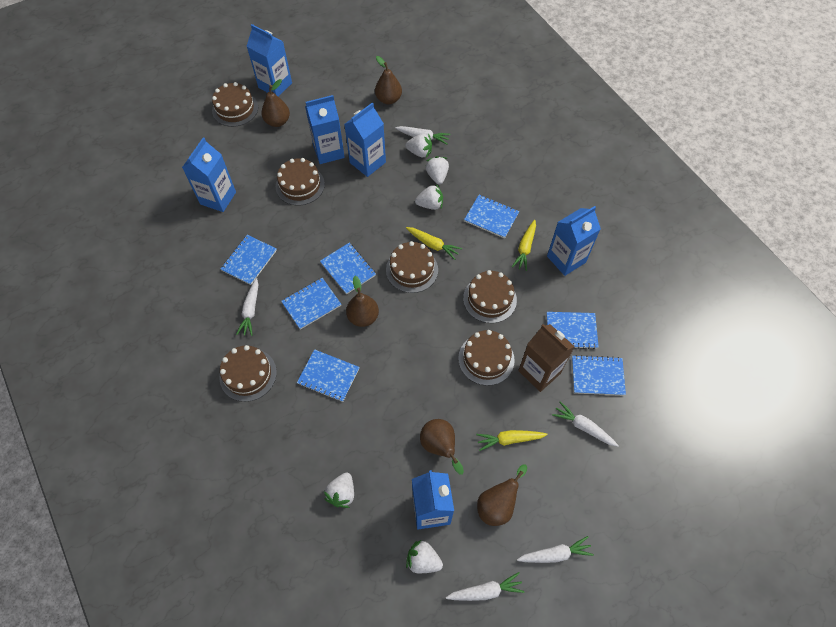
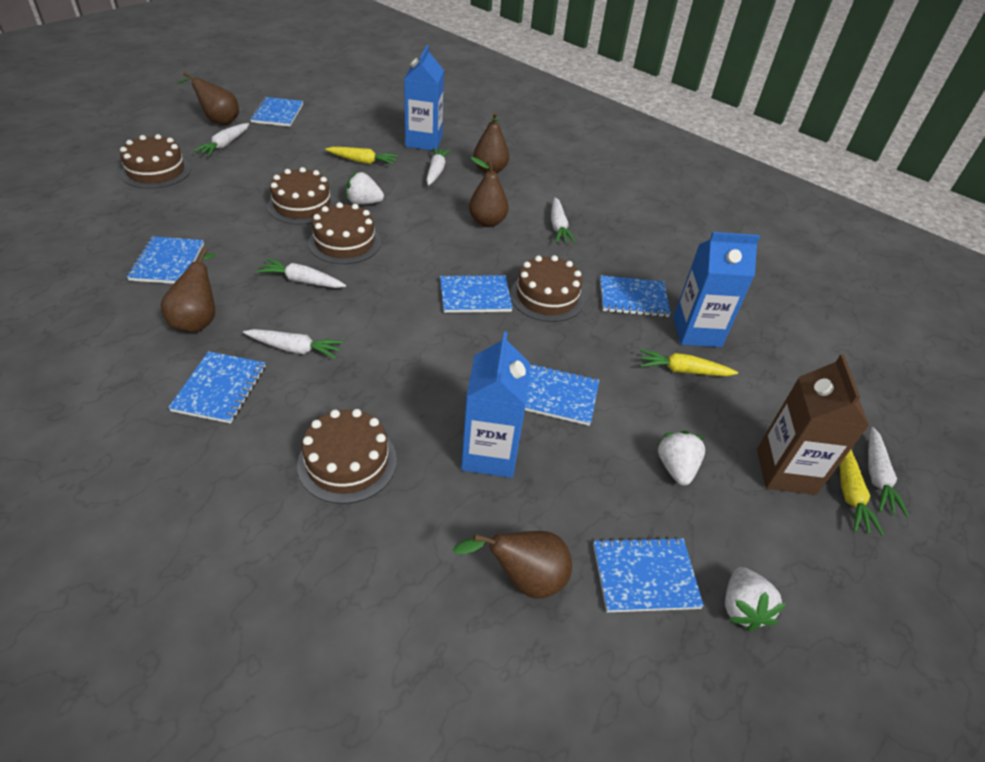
blue carton: [182,137,236,212] [247,24,292,96] [305,95,345,164] [344,103,386,177] [412,470,454,529] [547,206,601,276] = 6 -> [404,45,444,151] [461,332,530,478] [673,232,760,347] = 3
brown cake: [212,82,258,127] [220,345,277,402] [276,158,325,206] [386,241,438,293] [458,330,515,386] [463,270,517,323] = 6 -> [120,134,191,189] [267,167,337,225] [297,409,397,504] [308,202,381,264] [510,255,585,322] = 5
white carrot: [236,278,258,336] [395,126,451,144] [446,572,524,601] [517,536,594,563] [552,401,619,447] = 5 -> [194,123,249,156] [243,329,344,359] [257,258,346,288] [426,147,451,186] [551,197,576,243] [868,427,909,517] = 6
white strawberry: [324,472,354,508] [405,133,432,158] [406,540,443,573] [415,184,443,210] [426,156,449,185] = 5 -> [346,172,384,205] [657,431,706,486] [725,567,786,631] = 3

